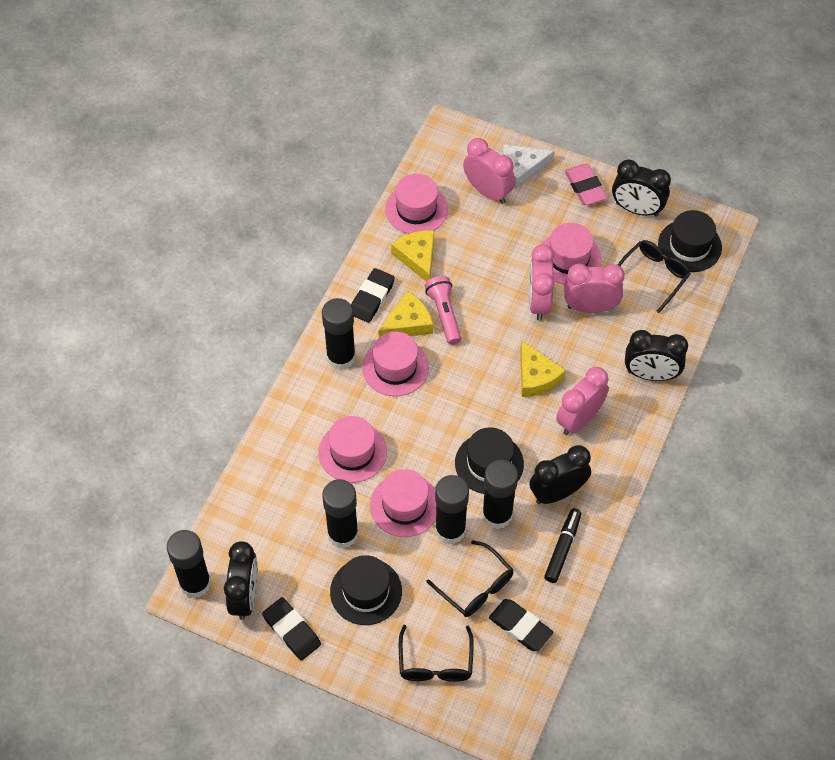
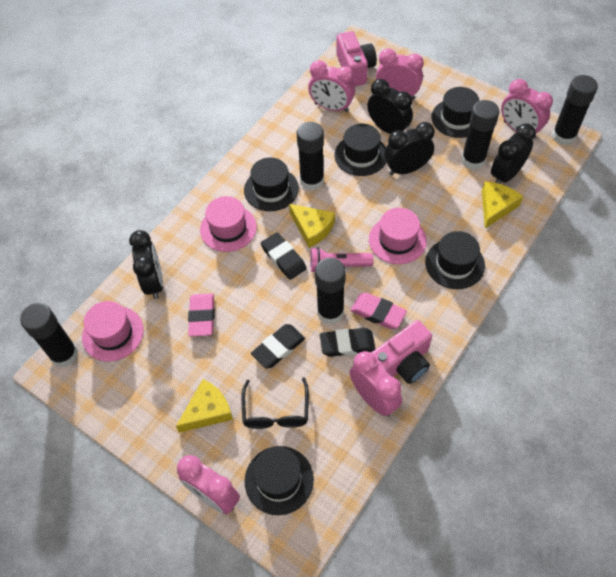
black glasses: [399,625,474,682] [427,540,513,617] [618,240,691,313] = 3 -> [241,377,309,429] = 1
black hat: [330,555,402,625] [455,427,524,494] [658,210,722,272] = 3 -> [244,157,299,211] [245,446,314,515] [334,124,386,176] [425,231,485,289] [431,87,479,138] = 5
black marker: [544,508,582,583] = 1 -> none = 0
pink camera: none = 0 -> [337,31,377,86] [371,320,432,384] = 2
pink clock: [463,138,515,204] [529,244,555,321] [556,367,609,435] [564,264,625,313] = 4 -> [177,455,240,514] [308,60,355,112] [350,351,402,416] [376,48,424,100] [501,79,553,138] = 5
pink eraser: [565,164,607,205] = 1 -> [188,293,215,337] [350,293,407,329] = 2
pink hat: [319,416,387,483] [362,332,429,396] [370,469,436,537] [385,174,448,234] [542,223,601,284] = 5 -> [82,301,144,361] [200,196,257,252] [369,208,427,264] = 3
white cheese: [503,144,555,189] = 1 -> none = 0

